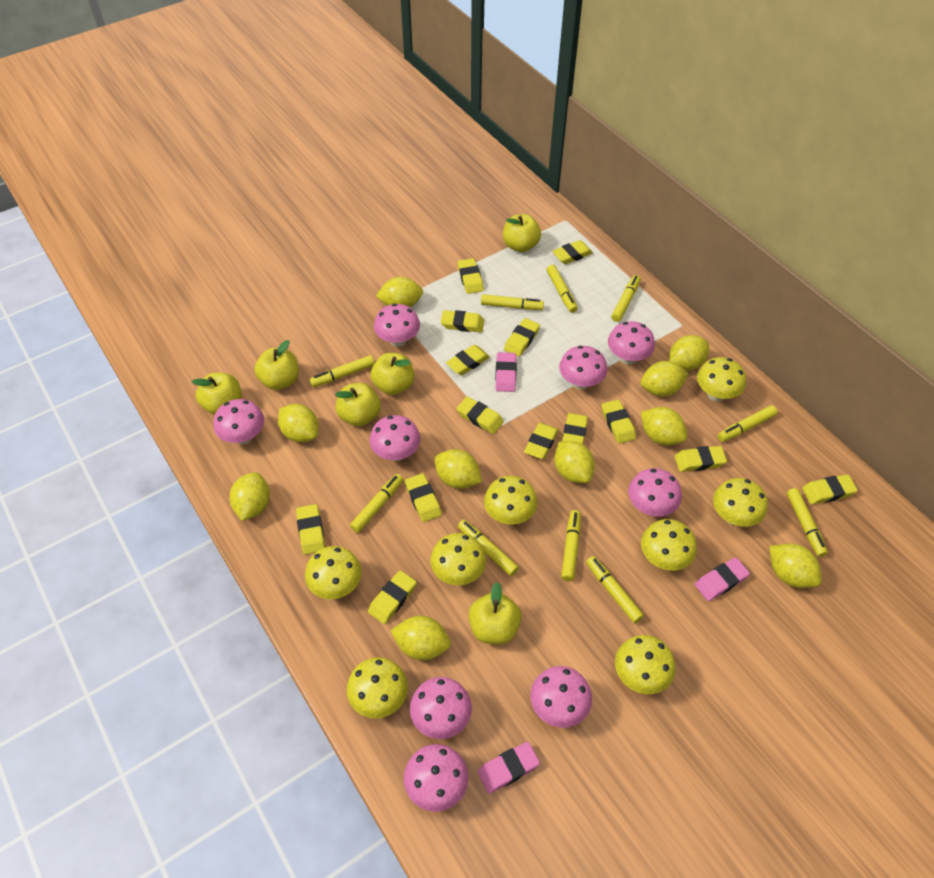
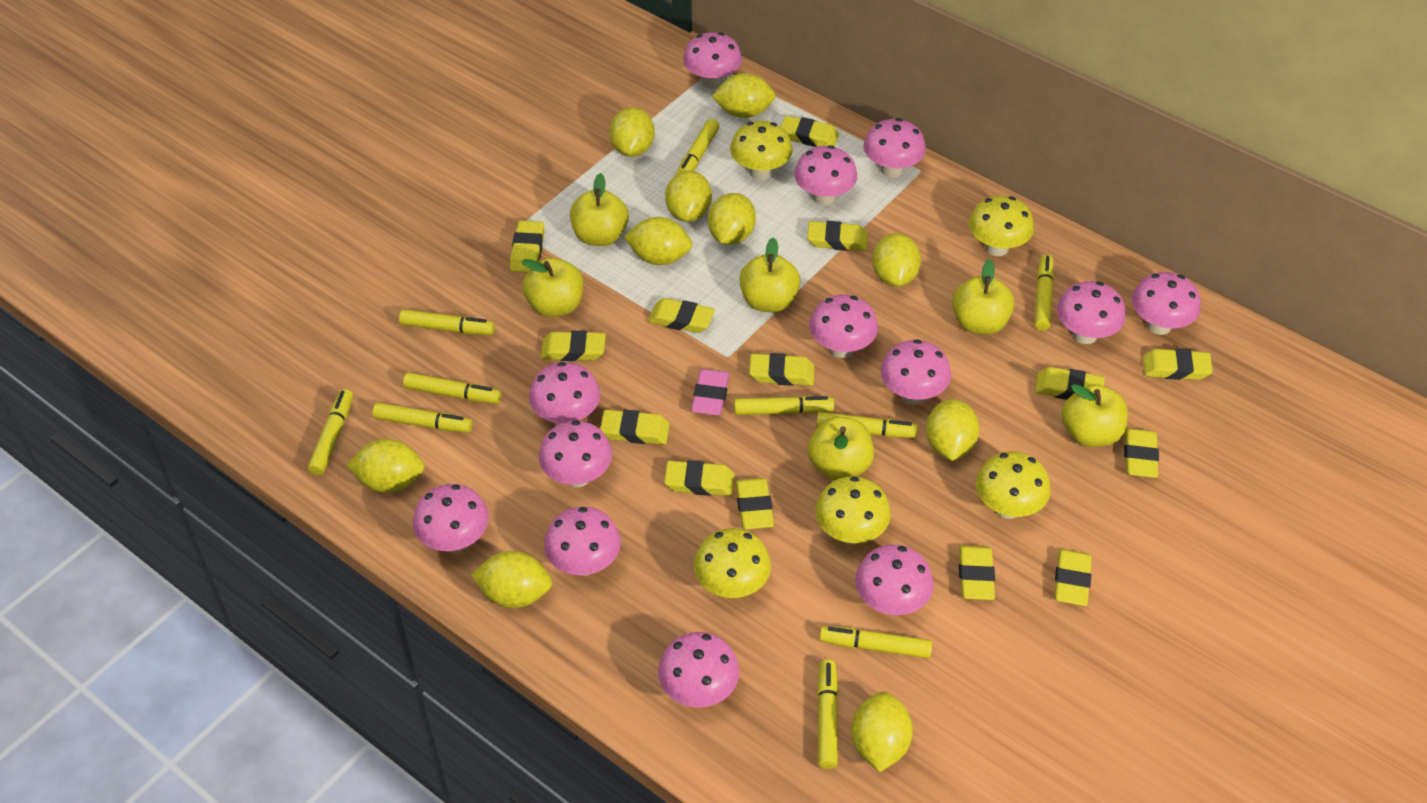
pink eraser: [477,742,540,794] [495,352,517,392] [695,557,750,601] = 3 -> [691,369,730,416] = 1
pink mushroom: [213,399,264,444] [369,415,421,461] [374,304,420,347] [404,744,469,812] [410,677,472,739] [530,666,592,728] [559,346,608,390] [608,321,655,365] [628,468,682,517] = 9 -> [413,484,489,552] [529,362,600,425] [539,421,612,488] [544,507,621,576] [658,632,740,708] [683,32,742,89] [794,145,857,205] [809,294,878,358] [855,545,933,615] [864,118,926,178] [880,339,951,404] [1057,281,1126,344] [1132,272,1201,335] = 13
yellow mushroom: [305,546,362,599] [347,657,408,718] [430,533,486,585] [484,476,537,525] [615,635,676,694] [641,519,697,571] [697,357,746,402] [713,478,768,527] = 8 -> [694,528,771,598] [730,121,793,180] [815,476,891,545] [969,195,1034,256] [976,451,1051,519] = 5

